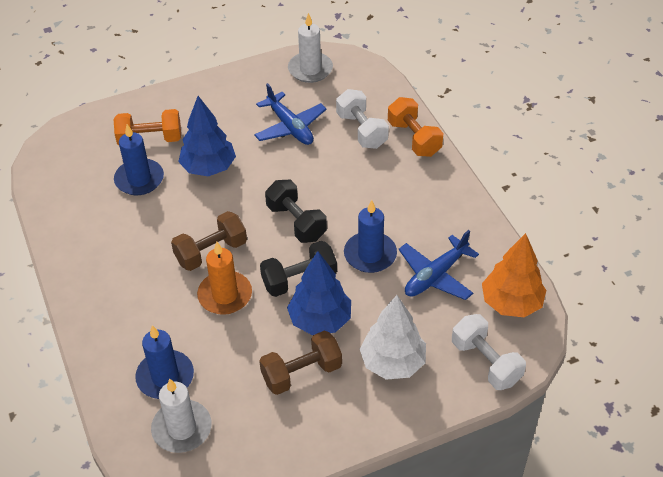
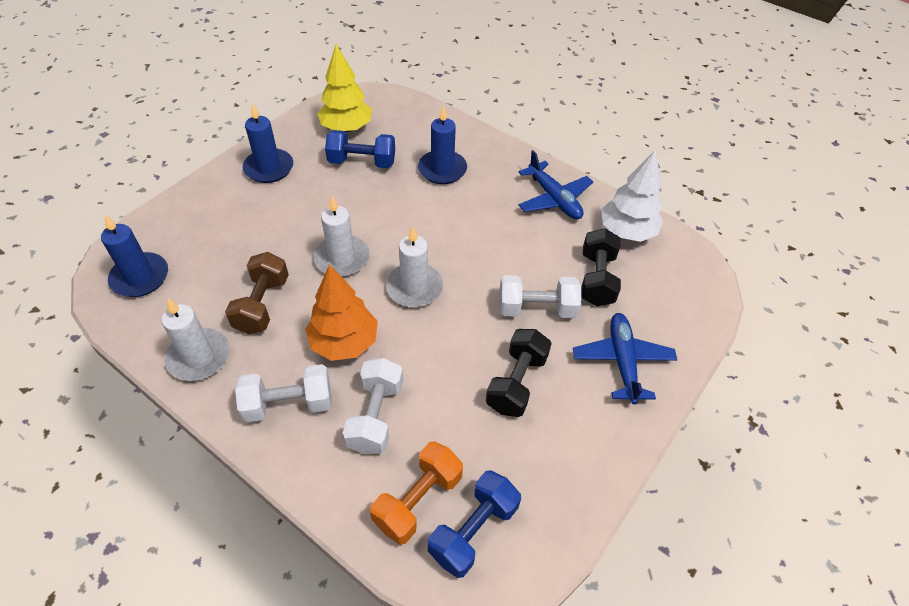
blue dumbbell: none = 0 -> [325,130,395,168] [428,470,521,578] = 2
blue tree: [178,96,236,176] [287,251,351,335] = 2 -> none = 0
brown dumbbell: [171,211,247,271] [259,331,342,395] = 2 -> [225,252,289,334] = 1
orange candle: [197,242,252,315] = 1 -> none = 0
orange dumbbell: [114,109,181,145] [388,97,443,157] = 2 -> [370,441,463,545] = 1
white candle: [151,378,212,453] [288,13,333,83] = 2 -> [161,298,230,381] [313,196,370,277] [386,226,443,308] = 3
white dumbbell: [336,89,389,149] [452,314,526,390] = 2 -> [235,364,331,422] [343,358,403,455] [499,275,582,318] = 3
yellow tree: none = 0 -> [317,44,372,132] = 1

